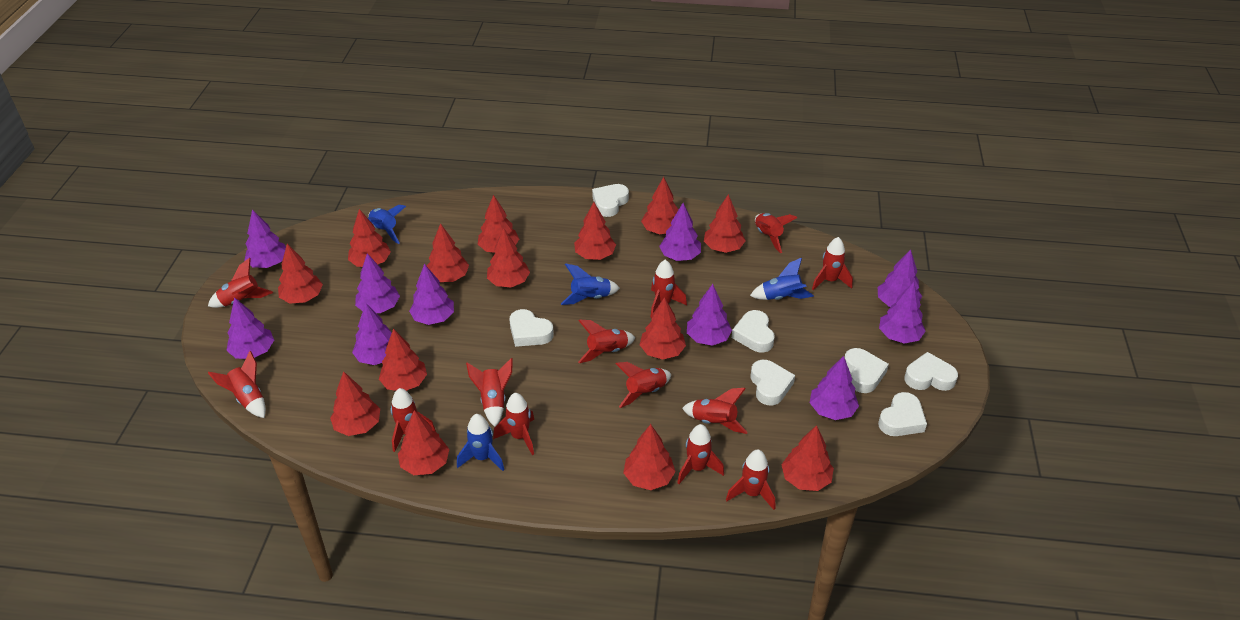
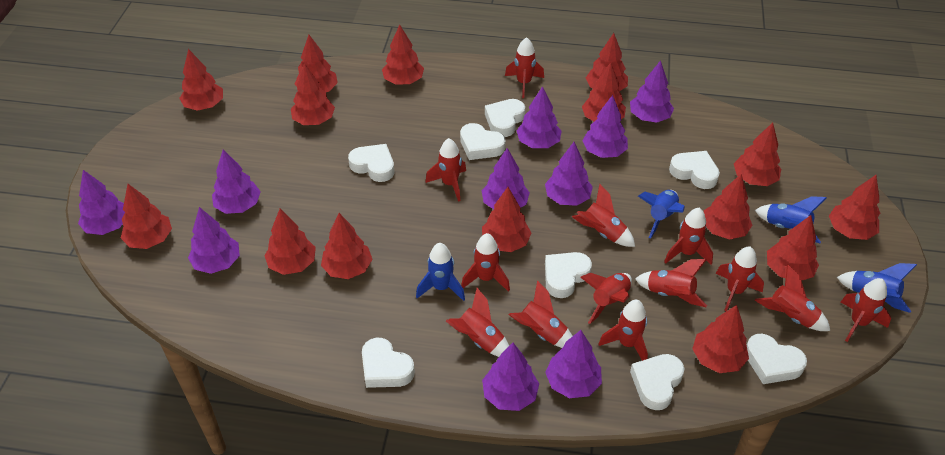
red tree: [278,244,323,303] [330,371,380,436] [348,209,391,267] [379,328,427,391] [398,410,449,475] [426,223,469,282] [478,195,519,253] [487,228,530,287] [574,202,616,260] [623,424,676,490] [640,297,686,359] [641,177,678,234] [704,194,746,253] [781,425,834,491] = 14 -> [121,184,172,249] [179,49,223,111] [264,209,316,275] [291,64,335,125] [295,35,338,92] [321,213,373,279] [382,25,424,85] [482,187,531,252] [582,63,626,121] [586,33,628,91] [692,305,749,373] [704,174,752,240] [734,123,781,186] [767,215,819,281] [829,175,880,240] = 15
white heart: [509,309,554,347] [592,184,629,217] [732,310,774,353] [751,360,795,405] [844,348,889,393] [878,392,927,436] [904,352,958,391] = 7 -> [348,144,394,182] [362,338,415,388] [460,123,505,160] [485,99,525,137] [545,252,592,298] [630,354,684,410] [669,151,720,189] [747,334,807,384] = 8

